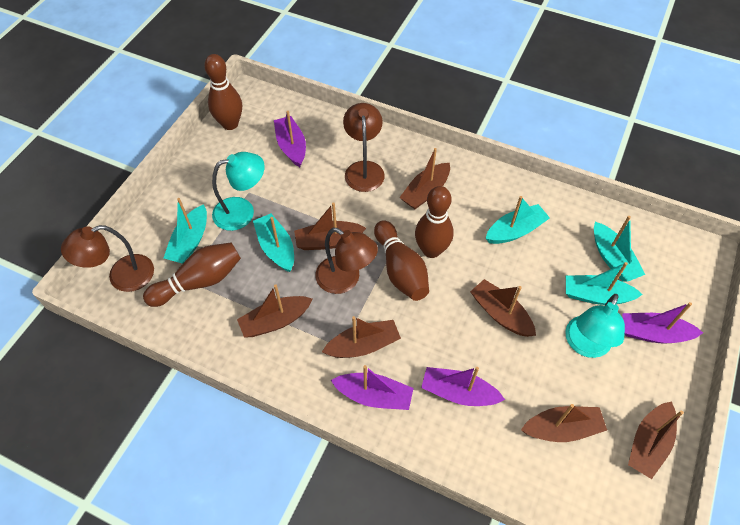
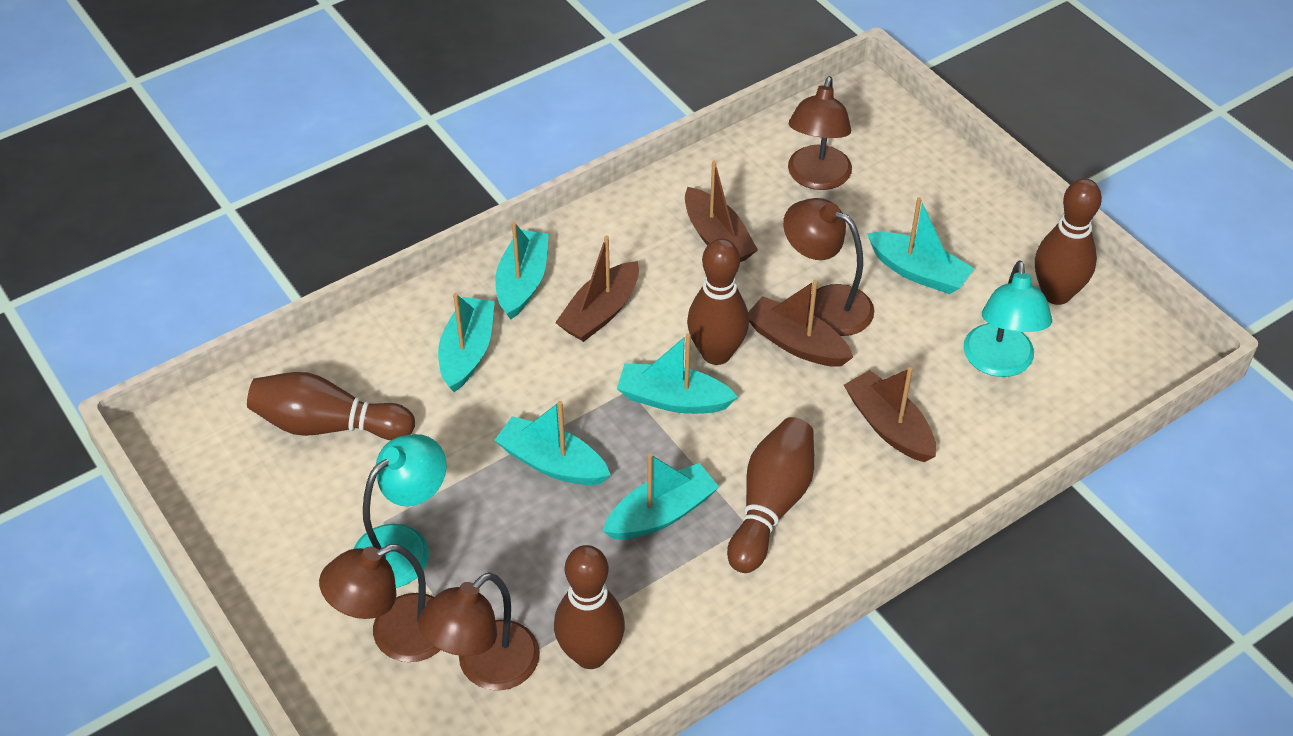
brown boat: [237,284,313,338] [294,202,366,250] [322,316,401,358] [399,148,450,209] [470,279,536,337] [521,404,607,442] [628,401,684,479] = 7 -> [555,235,639,342] [685,161,758,262] [748,280,853,367] [844,367,936,462] = 4
brown bowling pin: [143,242,241,307] [204,54,242,130] [374,220,429,301] [415,186,453,258] = 4 -> [247,372,415,440] [554,545,625,669] [687,238,749,365] [727,417,814,573] [1035,178,1102,305] = 5
brown lamp: [61,225,154,292] [315,228,378,294] [343,103,385,192] = 3 -> [319,544,440,662] [418,572,540,691] [783,198,874,336] [788,76,852,190] = 4
purple boat: [274,111,306,167] [331,365,414,410] [421,367,505,406] [622,302,703,344] = 4 -> none = 0
turquoise boat: [164,198,207,264] [253,214,294,272] [485,196,550,244] [566,262,643,305] [594,216,645,282] = 5 -> [438,293,495,392] [494,401,611,485] [495,222,549,320] [603,453,719,540] [617,333,738,414] [867,197,975,294] = 6

